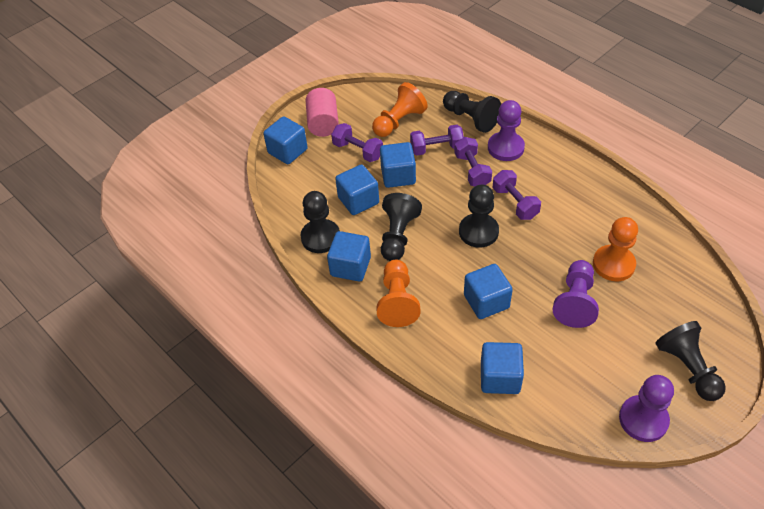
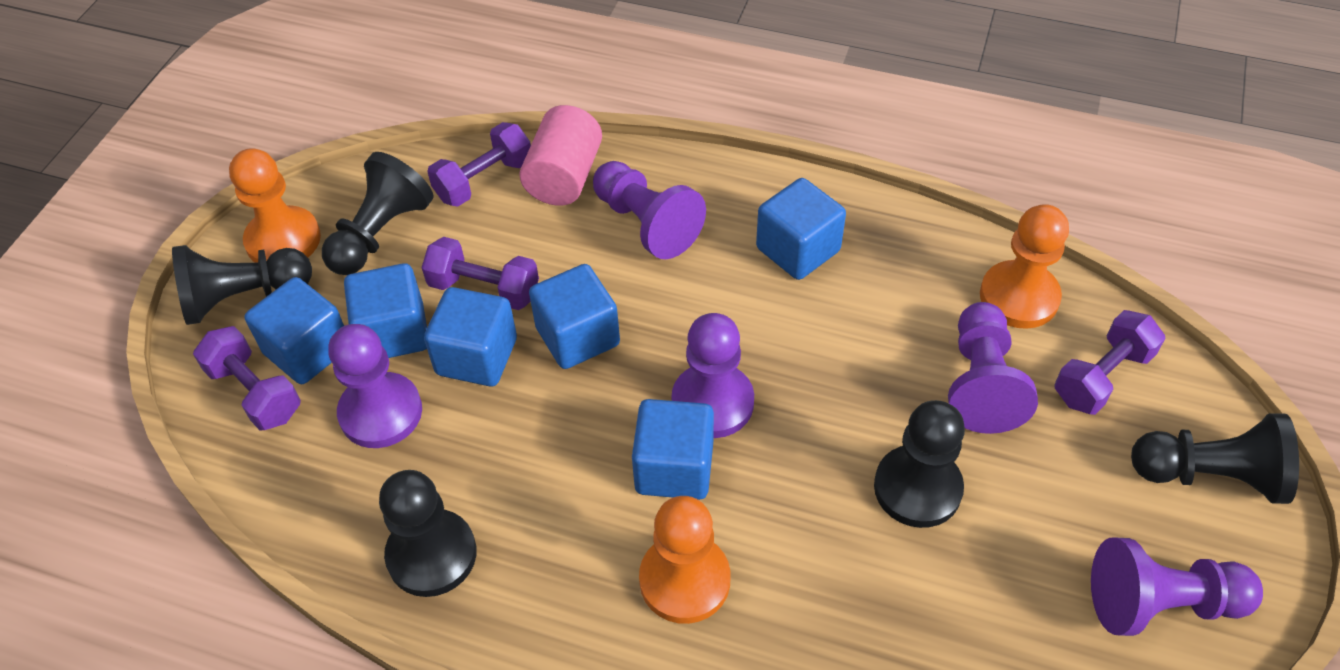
purple pawn: [488,100,525,161] [553,260,599,328] [619,375,674,442] = 3 -> [328,324,422,448] [593,161,706,259] [671,313,754,438] [948,302,1038,434] [1091,538,1263,636] = 5

